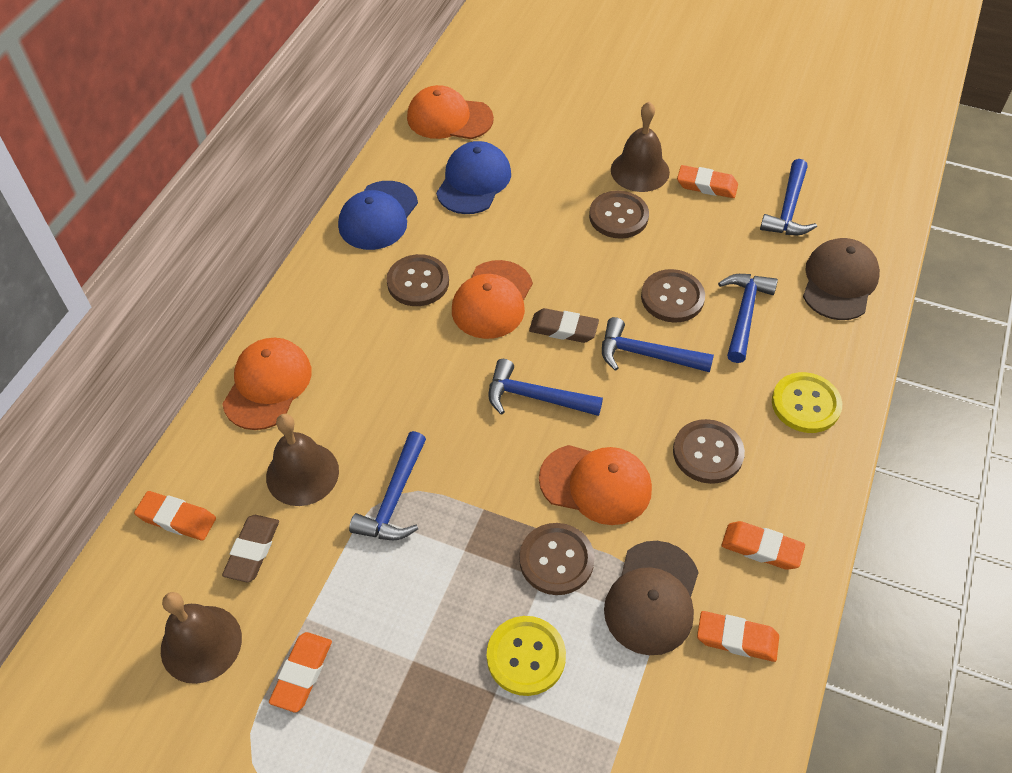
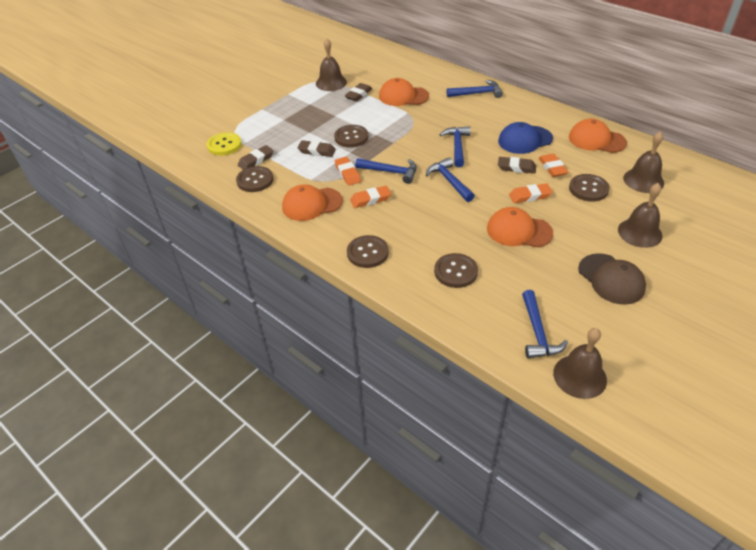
blue cap: [338,181,418,250] [436,141,511,214] = 2 -> [498,122,553,154] = 1
brown bell: [161,592,242,684] [266,414,339,506] [611,102,670,192] = 3 -> [316,39,347,91] [553,328,607,399] [618,183,662,248] [623,131,664,193] = 4
brown cap: [604,541,699,655] [803,238,880,320] = 2 -> [578,253,646,305] = 1
brown eraser: [222,515,279,582] [529,308,599,343] = 2 -> [238,145,274,170] [298,140,336,157] [345,83,372,101] [498,157,536,174] = 4
orange eraser: [134,491,216,541] [269,632,332,713] [677,165,738,198] [697,611,779,662] [722,521,805,570] = 5 -> [335,157,361,186] [350,186,391,208] [509,183,553,203] [539,154,569,177] = 4
yellow button: [487,616,566,696] [772,372,842,433] = 2 -> [206,132,242,155] = 1

